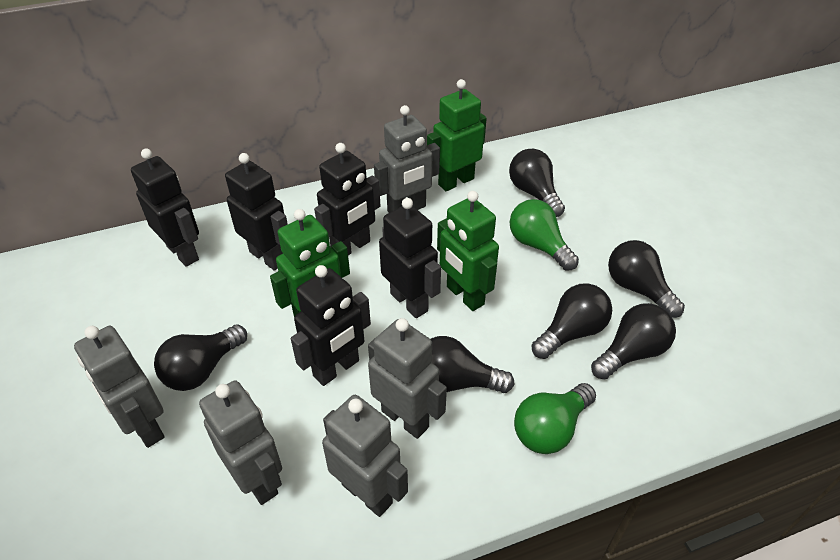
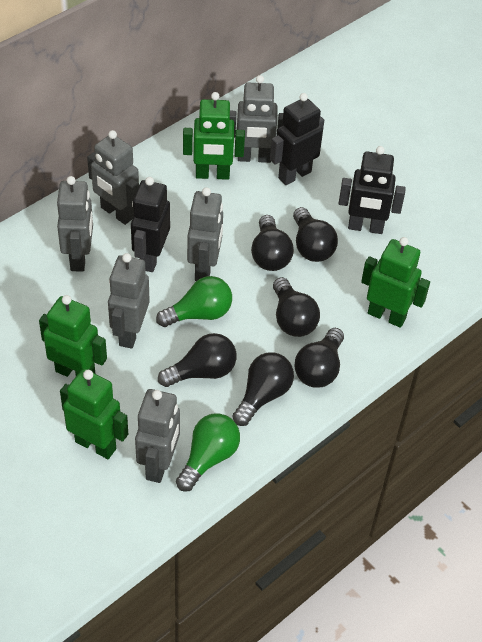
black robot: [131,148,199,267] [225,153,288,271] [291,265,371,386] [314,143,380,255] [379,198,441,318] = 5 -> [131,177,170,272] [270,93,324,185] [339,146,406,234] = 3
green robot: [270,209,350,317] [427,79,487,191] [437,191,499,311] = 3 -> [39,295,107,377] [60,369,128,459] [183,92,245,180] [361,237,430,328] = 4
grey robot: [74,326,164,448] [199,380,282,505] [322,395,408,517] [368,318,447,439] [374,105,440,213] = 5 -> [57,176,93,272] [87,130,139,225] [108,253,150,349] [135,389,180,483] [187,187,223,281] [230,75,283,163] = 6

